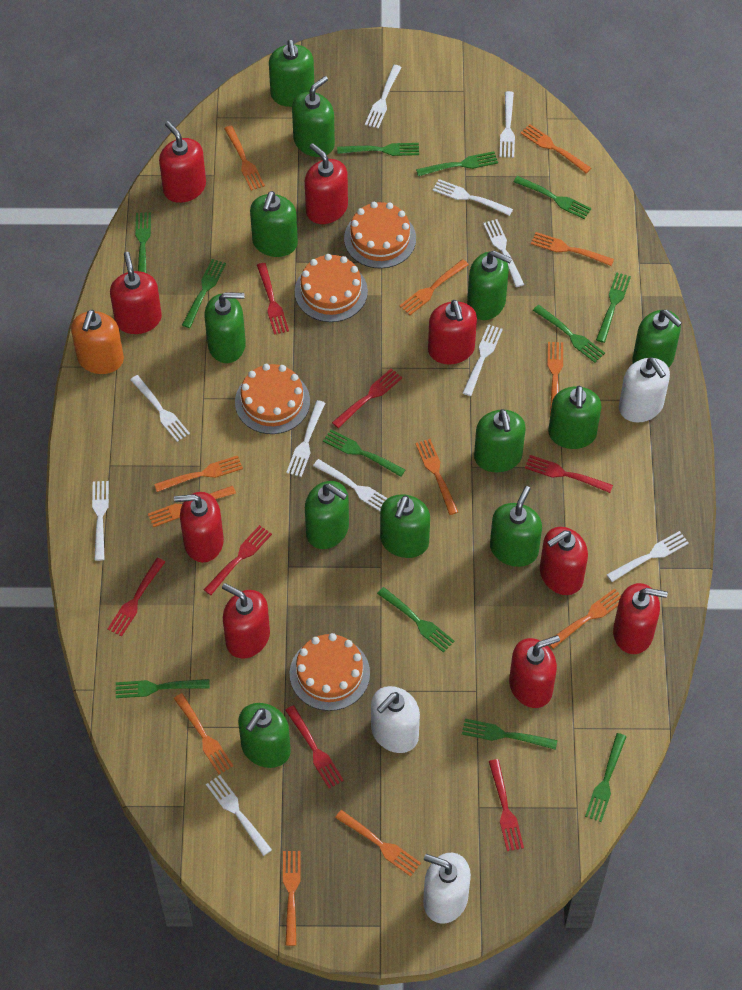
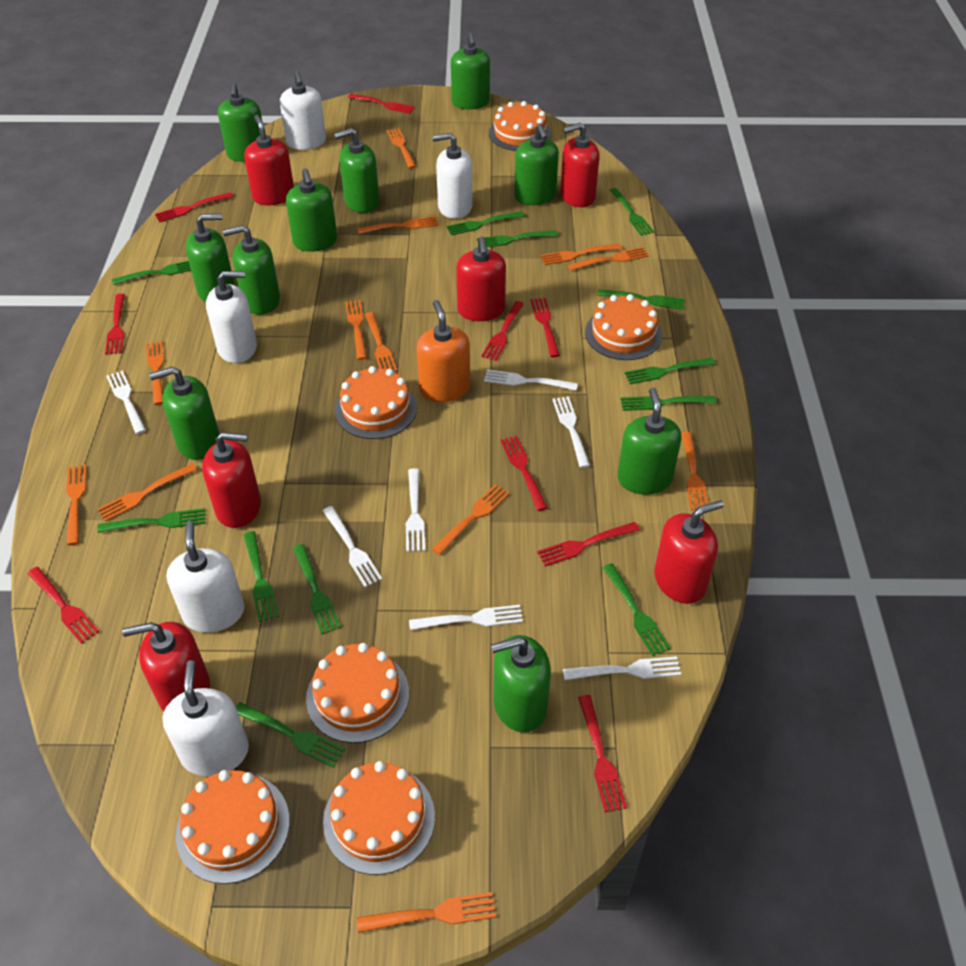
green soap dispenser: [204,292,246,363] [238,703,291,768] [250,191,298,257] [269,40,314,107] [292,76,335,157] [305,481,349,549] [380,494,430,558] [467,251,512,320] [474,409,526,472] [490,486,542,567] [548,386,602,449] [632,310,682,368] = 12 -> [149,367,219,460] [186,213,235,302] [218,82,262,162] [223,225,280,315] [286,168,337,252] [334,128,379,213] [451,32,490,109] [491,635,551,732] [514,124,559,205] [617,388,682,494] = 10
orange cake: [235,364,310,434] [290,633,370,711] [295,254,368,322] [344,202,416,268] = 4 -> [176,770,290,884] [306,643,409,743] [323,761,435,875] [335,366,417,439] [489,101,551,151] [585,294,662,360] = 6
red fork: [107,558,165,637] [204,525,272,595] [257,263,289,335] [285,705,344,788] [332,368,402,428] [489,759,524,851] [525,455,613,493] = 7 -> [27,567,99,644] [105,294,125,355] [155,192,233,222] [348,94,415,114] [481,301,524,361] [500,436,548,511] [530,298,560,357] [537,522,640,567] [578,695,627,812] = 9
red soap dispenser: [110,252,162,334] [159,121,206,203] [174,492,224,563] [222,583,270,659] [305,143,348,224] [428,300,477,364] [509,635,560,708] [540,527,588,595] [613,583,668,654] = 9 -> [122,622,210,712] [202,432,261,528] [244,115,294,206] [456,236,506,321] [560,123,600,207] [654,500,724,604] = 6
white fork: [92,481,109,561] [130,375,190,442] [206,775,272,856] [286,400,325,477] [313,459,388,511] [365,65,401,129] [433,179,513,216] [463,324,503,396] [483,219,524,287] [500,91,515,158] [607,531,689,582] = 11 -> [107,370,146,434] [322,506,382,587] [406,468,425,552] [409,605,523,630] [484,369,578,391] [552,396,590,468] [563,656,681,680] = 7
white soap dispenser: [371,686,420,753] [423,853,471,923] [619,357,670,423] = 3 -> [163,660,249,777] [167,521,244,633] [206,271,257,363] [280,71,326,150] [432,133,473,219] = 5

